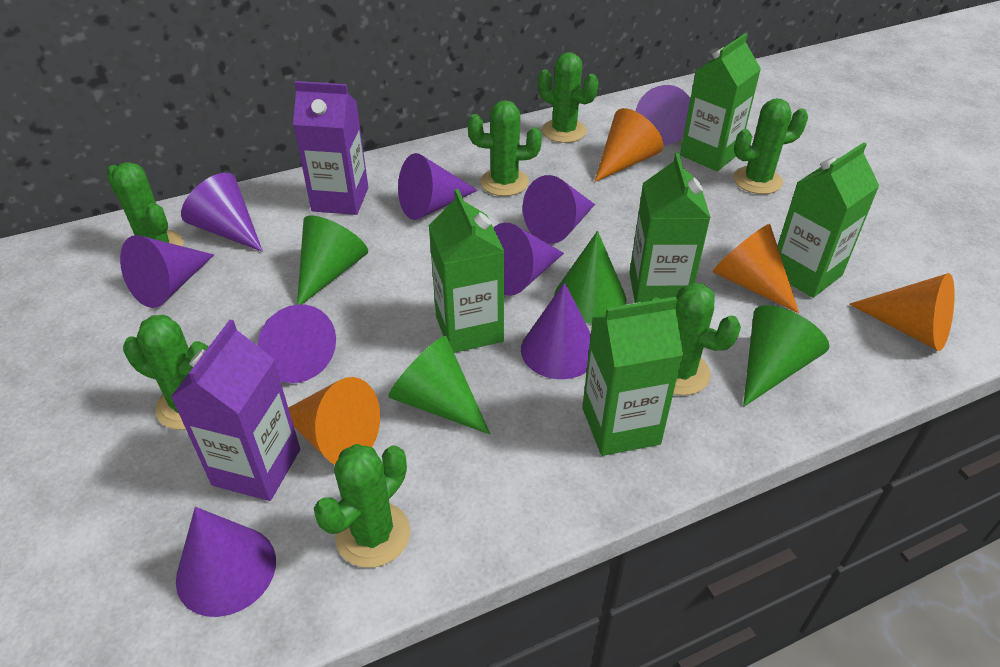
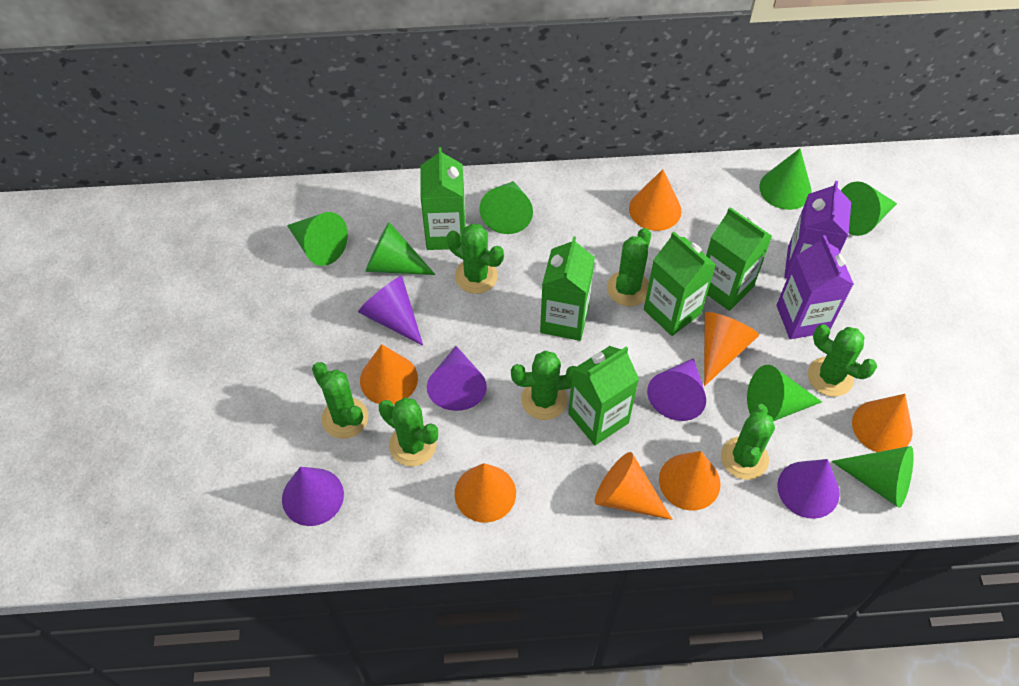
green cone: [297,216,368,305] [388,336,490,434] [554,231,626,324] [743,305,829,407] = 4 -> [287,212,348,266] [365,222,436,275] [479,181,533,234] [747,365,822,421] [759,148,812,210] [831,446,914,508] [841,181,897,236] = 7
orange cone: [288,377,380,464] [595,108,664,182] [713,224,799,313] [849,273,955,351] = 4 -> [360,344,418,405] [454,463,516,523] [595,452,673,520] [629,169,681,231] [659,451,721,511] [704,312,759,386] [852,394,912,452] = 7
purple cone: [120,235,214,308] [176,507,276,617] [181,173,263,252] [258,305,336,383] [398,153,478,220] [493,223,564,296] [521,282,591,379] [523,175,595,244] [635,85,690,145] = 9 -> [282,467,344,526] [358,276,423,346] [427,346,487,411] [647,358,706,421] [777,459,840,519] = 5

